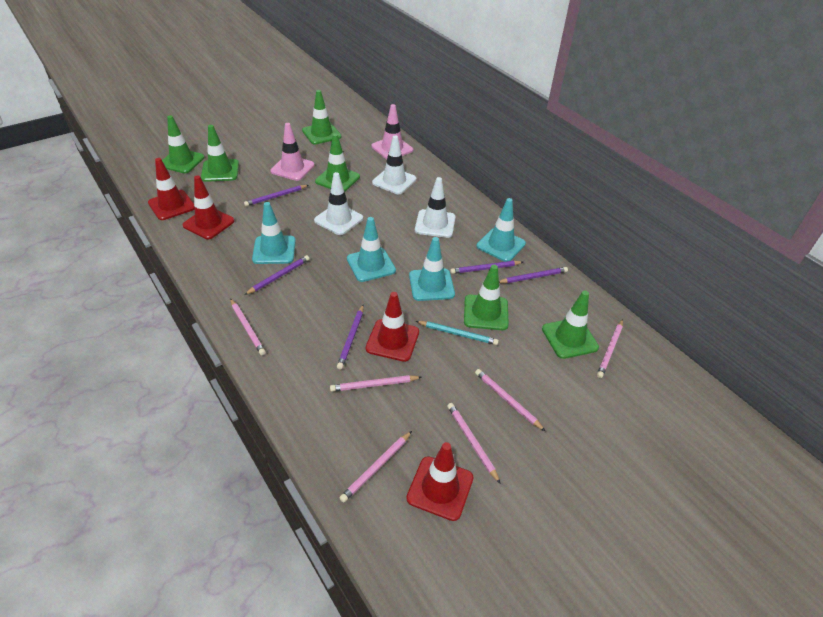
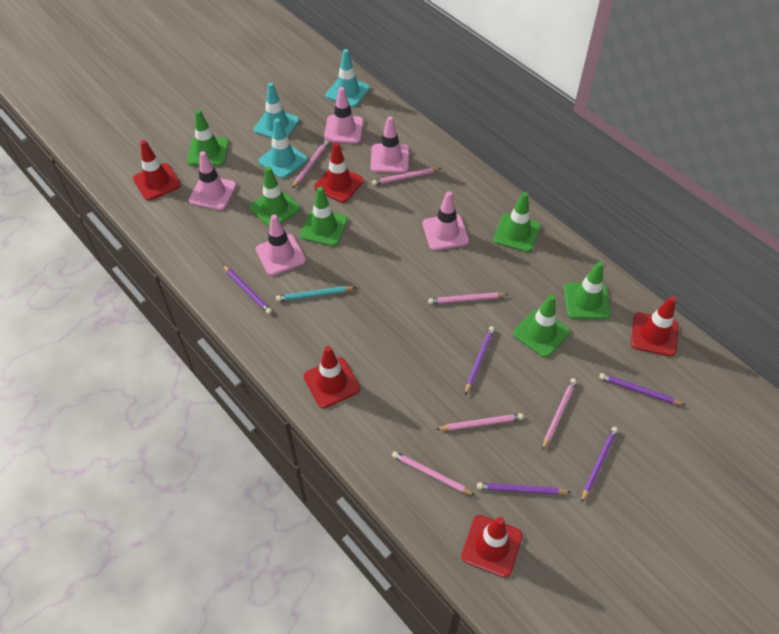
pink traffic cone: [270,123,315,181] [372,104,413,159] = 2 -> [189,151,237,210] [256,214,306,276] [324,87,363,144] [370,116,409,173] [423,191,469,251] = 5
red traffic cone: [148,158,195,220] [182,175,234,239] [366,292,419,362] [406,442,473,521] = 4 -> [133,140,181,201] [304,346,360,408] [314,142,364,203] [461,515,523,578] [631,296,679,357] = 5
turquoise traffic cone: [252,202,296,264] [347,217,396,282] [409,237,455,301] [477,198,526,262] = 4 -> [254,83,299,138] [259,118,308,179] [326,49,370,107] = 3
white traffic cone: [314,172,363,235] [372,136,416,194] [415,177,456,238] = 3 -> none = 0

